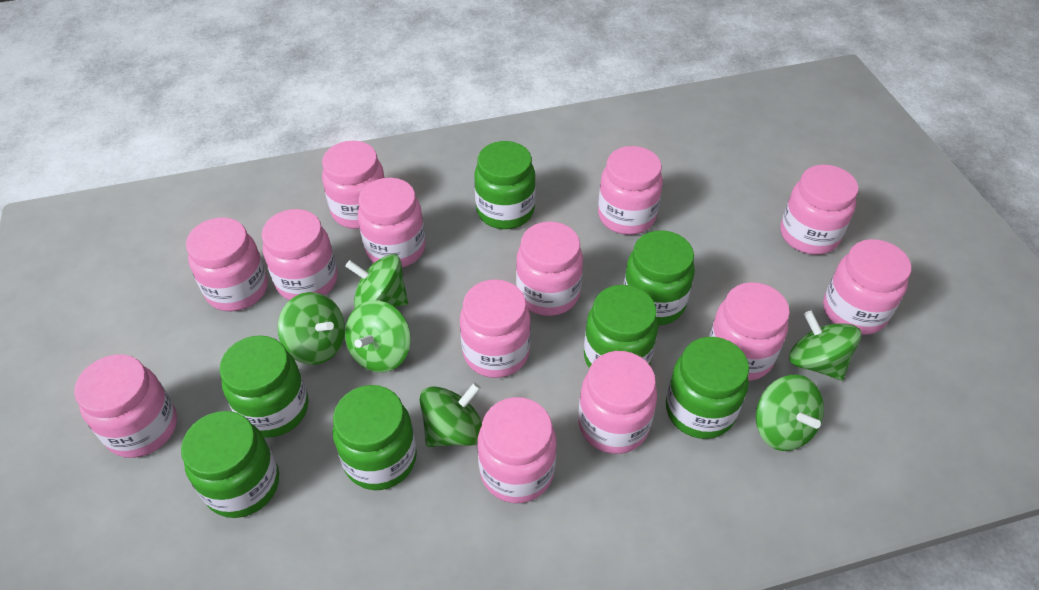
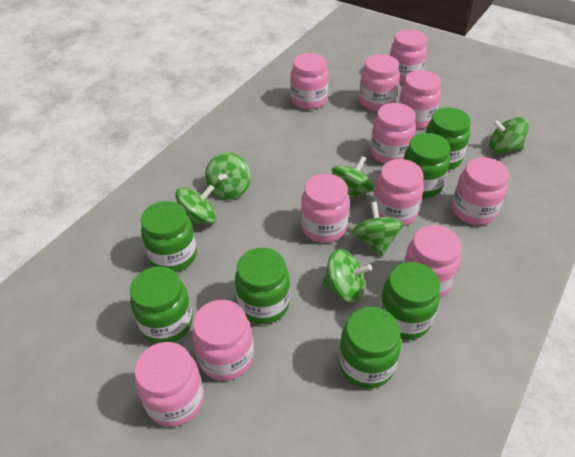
pink jar: [74,355,177,458] [186,217,268,312] [262,209,338,300] [322,141,385,229] [358,178,426,267] [460,279,531,378] [478,397,556,503] [516,221,583,316] [578,351,657,454] [598,146,663,235] [709,282,790,381] [781,165,859,255] [823,239,911,335] = 13 -> [135,342,204,427] [192,300,254,381] [290,53,328,110] [301,174,350,243] [359,54,400,111] [370,103,416,164] [373,159,424,226] [390,29,427,84] [399,70,441,129] [404,225,462,298] [452,157,509,225] = 11

